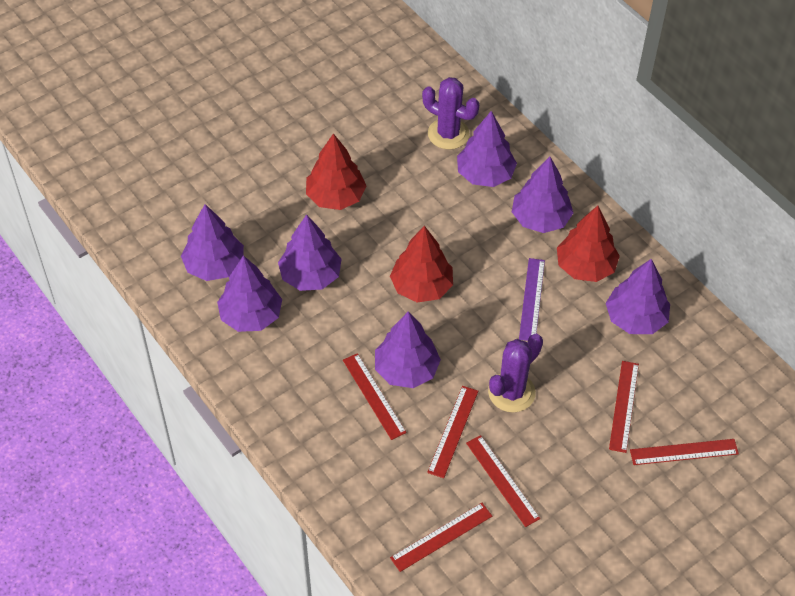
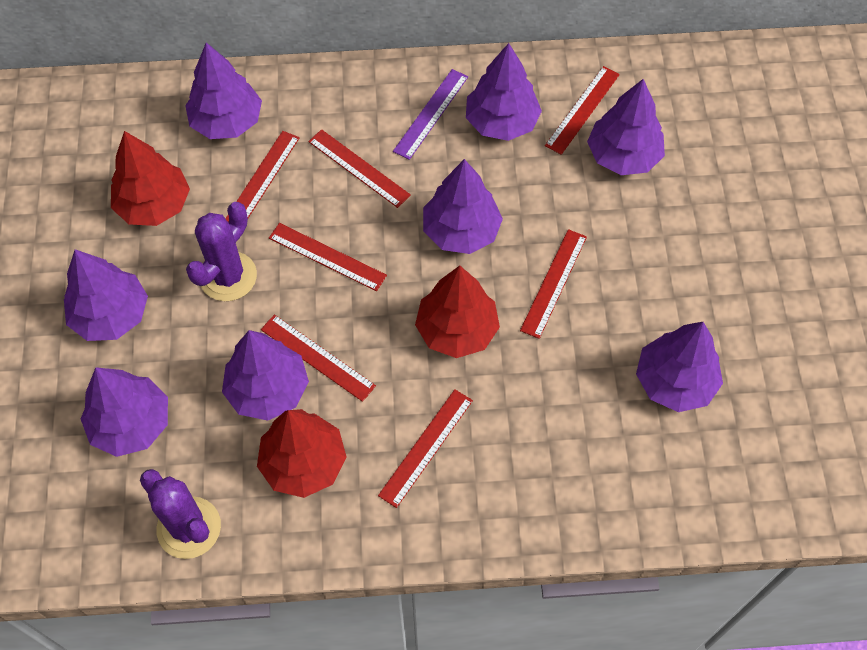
purple tree: [181,204,244,281] [217,255,282,332] [278,214,342,291] [375,311,441,388] [457,111,517,187] [512,157,573,233] [606,259,670,334] = 7 -> [64,249,148,341] [81,367,168,457] [185,42,262,139] [222,330,309,421] [423,159,503,254] [466,43,542,141] [587,79,665,175] [636,322,723,412] = 8
red ruler: [343,353,407,440] [390,503,492,572] [427,386,478,478] [466,435,540,527] [609,361,639,453] [630,439,739,465] = 6 -> [225,131,300,222] [261,314,376,402] [269,223,387,291] [308,129,411,208] [378,389,473,508] [520,229,587,339] [545,66,620,155] = 7

